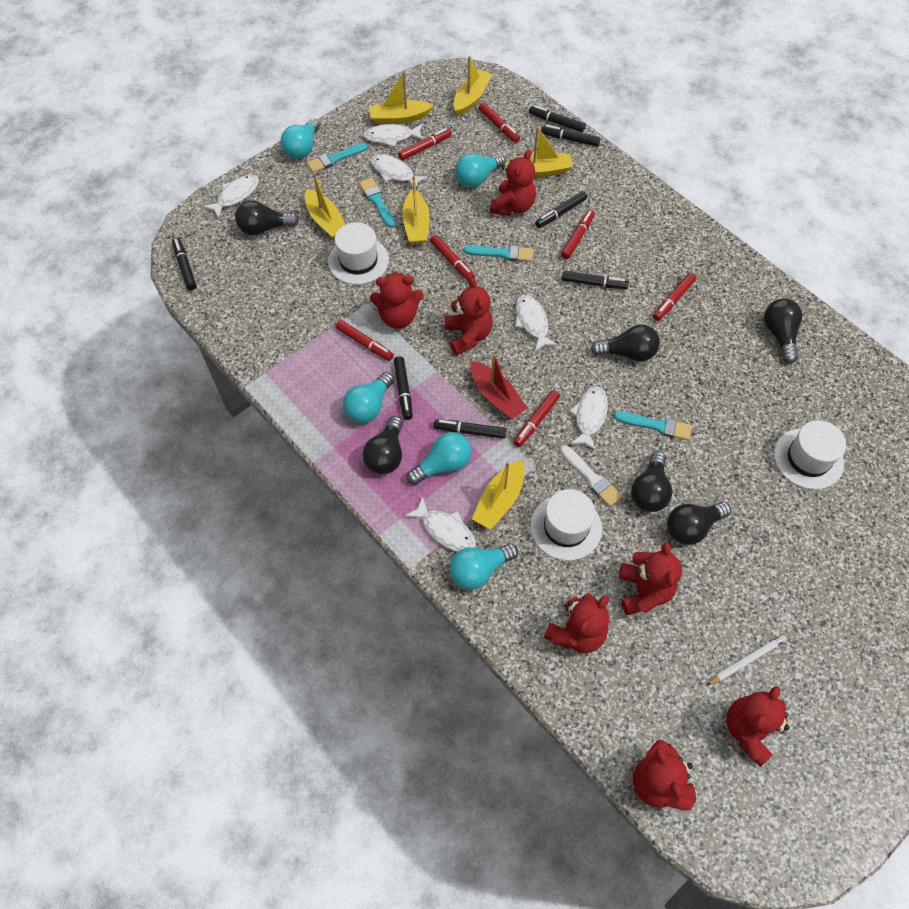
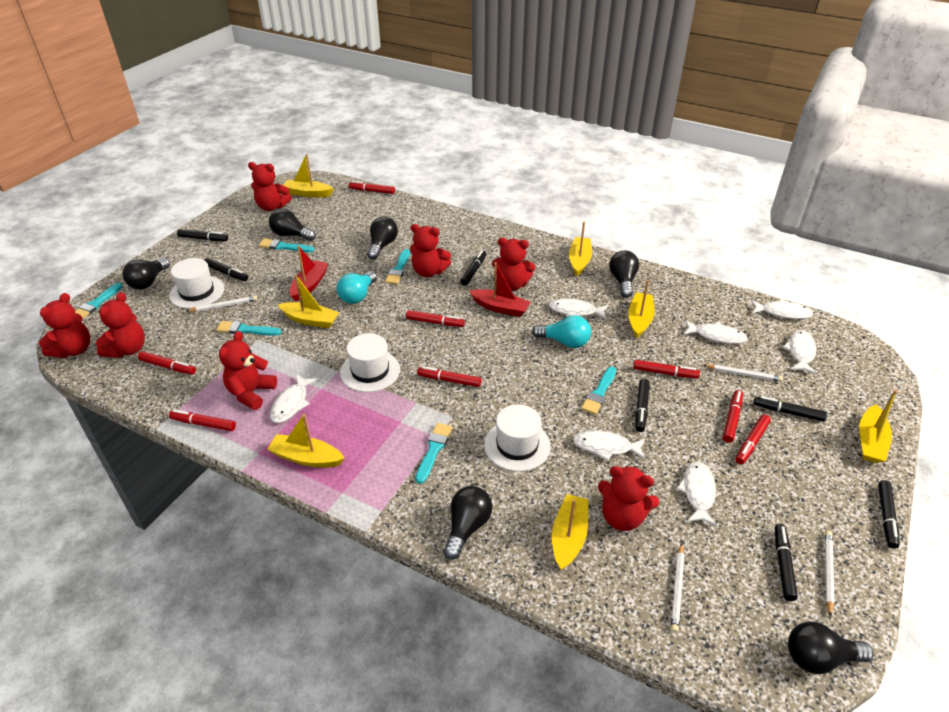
red boat: [471,354,528,419] = 1 -> [289,246,329,301] [469,262,531,317] = 2
red marker: [335,320,394,361] [398,128,452,160] [430,235,475,281] [479,102,520,143] [513,390,560,447] [561,210,595,259] [653,273,696,321] = 7 -> [138,351,196,375] [169,409,236,431] [348,181,395,194] [406,310,465,327] [417,366,482,387] [633,360,700,379] [723,390,743,443] [735,414,771,464] = 8
turquoise brush: [307,142,368,173] [359,178,395,228] [464,245,533,262] [614,411,692,440] = 4 -> [75,283,123,319] [216,321,281,336] [259,239,314,252] [385,249,410,284] [416,423,452,484] [581,367,616,415] = 6
turquoise light bulb: [281,119,320,159] [343,372,394,423] [407,432,472,485] [449,543,518,590] [455,153,505,188] = 5 -> [337,271,377,304] [532,315,591,348] = 2
white brush: [560,445,622,507] = 1 -> none = 0
white fish: [203,175,259,219] [363,124,423,147] [371,154,428,188] [405,497,476,552] [515,295,558,352] [569,386,608,450] = 6 -> [270,374,318,423] [549,299,608,319] [573,430,645,461] [677,461,717,526] [683,320,747,344] [751,299,813,319] [783,330,816,375] = 7
white pencil: [706,635,787,686] = 1 -> [186,296,258,312] [671,543,684,633] [703,364,783,382] [825,531,834,617] = 4
yellow boat: [305,173,346,239] [369,71,434,124] [402,176,430,244] [454,56,492,116] [472,460,525,530] [505,127,573,177] = 6 -> [267,414,345,467] [278,275,340,328] [283,154,334,197] [552,494,588,570] [569,222,592,276] [628,280,655,338] [859,390,897,463] = 7

